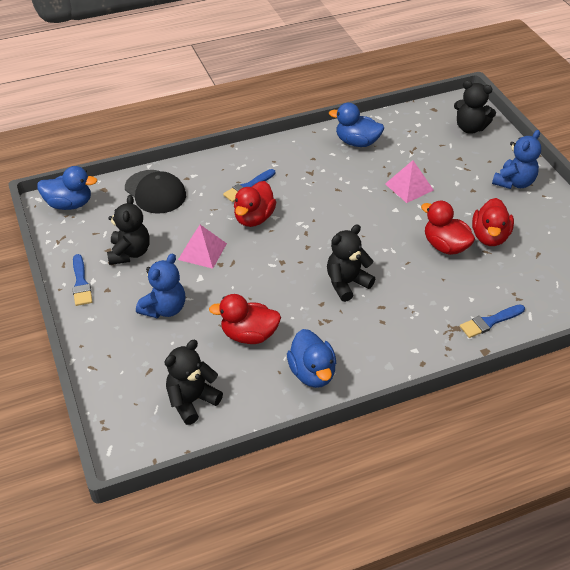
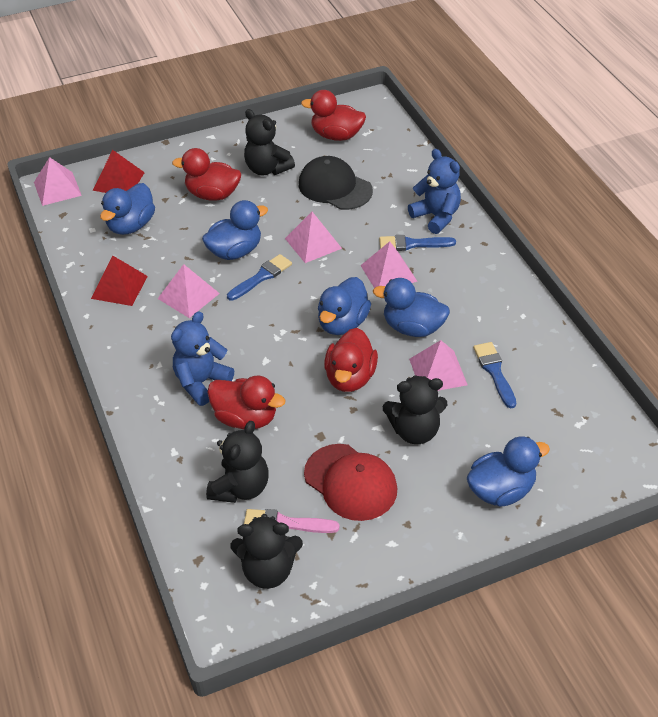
blue duck: [37,166,97,210] [287,329,336,388] [329,103,384,147] = 3 -> [100,183,155,235] [202,200,268,260] [318,277,371,335] [373,278,450,337] [467,436,550,507] = 5
pink brush: none = 0 -> [244,509,340,533] = 1
pink pyramid: [178,225,227,269] [385,160,434,203] = 2 -> [34,157,82,206] [158,264,220,318] [285,212,342,263] [360,241,418,288] [409,340,468,391] = 5
red cap: none = 0 -> [304,444,397,521] = 1
red pyramid: none = 0 -> [91,256,148,306] [93,150,145,193] = 2

